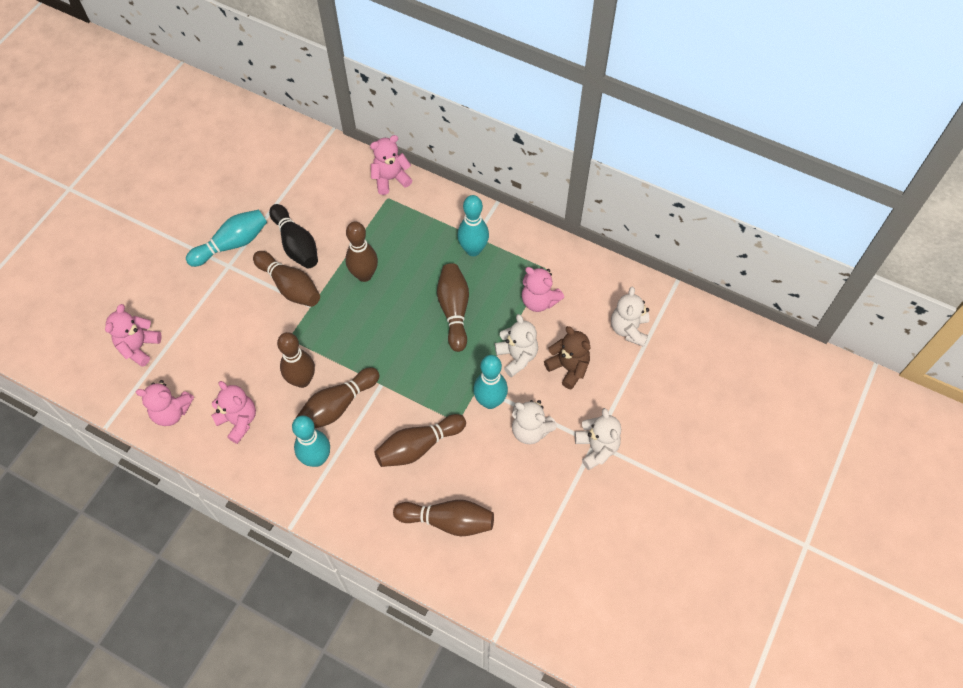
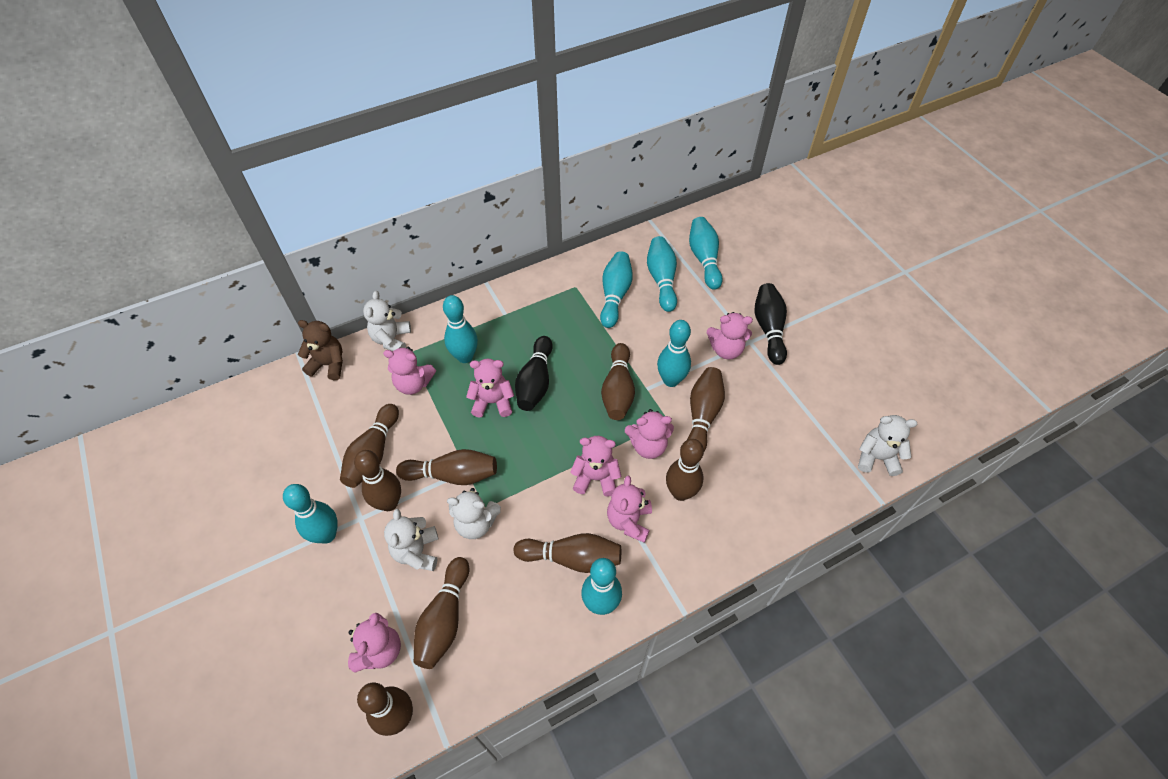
black bowling pin: [269,204,318,268] = 1 -> [515,336,553,411] [754,283,787,365] = 2
brown bowling pin: [253,251,320,307] [277,332,315,388] [296,367,379,429] [345,222,378,282] [375,414,466,467] [393,500,494,536] [437,263,469,352] = 7 -> [340,404,399,488] [354,450,401,511] [357,682,413,736] [396,449,497,485] [414,557,469,669] [513,533,621,573] [601,343,635,420] [666,439,704,501] [687,367,725,451] = 9
pink teddy bear: [105,304,162,367] [135,380,194,426] [211,381,256,444] [370,135,412,195] [522,267,564,312] = 5 -> [348,613,401,672] [383,347,436,395] [466,359,514,418] [570,436,621,496] [607,475,652,543] [625,409,674,459] [707,312,753,360] = 7
turquoise bowling pin: [186,210,267,267] [292,415,330,467] [457,195,489,256] [473,355,508,409] = 4 -> [283,484,338,544] [443,295,478,363] [581,558,622,615] [600,251,633,328] [647,236,677,312] [657,320,691,387] [689,217,723,290] = 7

